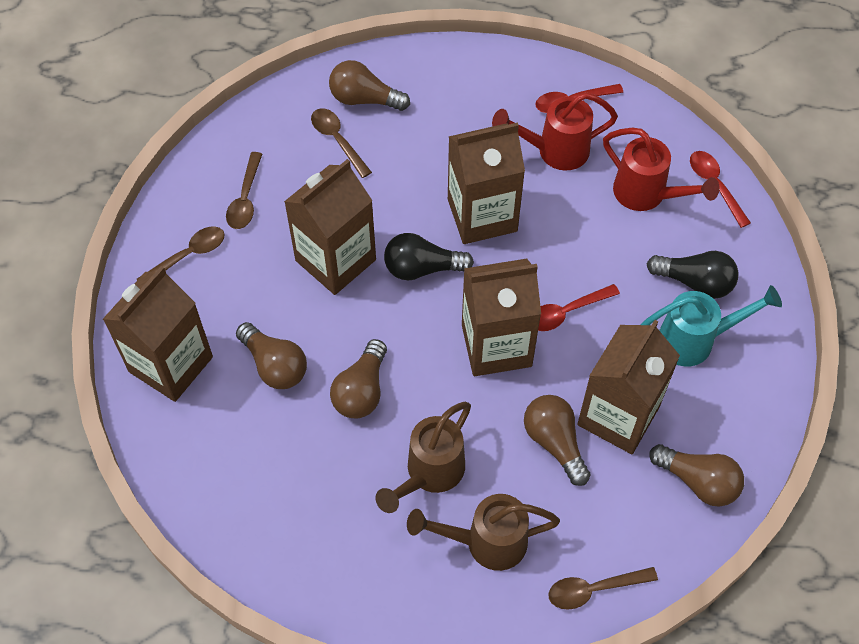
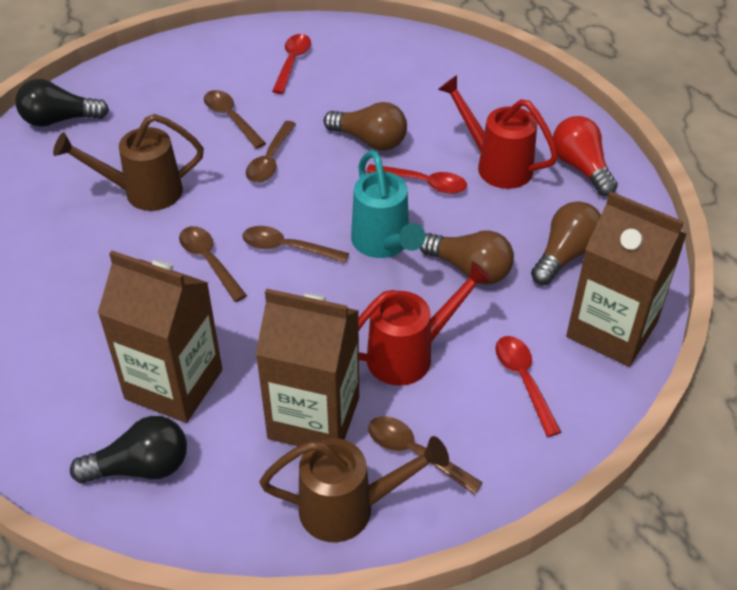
brown carton: [103,266,213,402] [284,159,376,295] [448,123,525,244] [462,259,541,376] [577,320,680,454] = 5 -> [98,251,222,423] [256,288,359,446] [566,191,687,367] = 3
brown light bulb: [236,322,307,389] [329,60,410,111] [330,339,387,418] [524,395,590,486] [649,444,744,507] = 5 -> [324,102,407,151] [420,230,514,285] [531,201,601,285] = 3
brown spoon: [137,227,224,280] [226,152,262,229] [311,108,372,178] [548,567,658,610] = 4 -> [179,226,247,302] [204,90,266,149] [242,226,349,263] [246,121,296,183] [368,416,483,495] = 5
red light bulb: none = 0 -> [553,116,618,196] = 1

